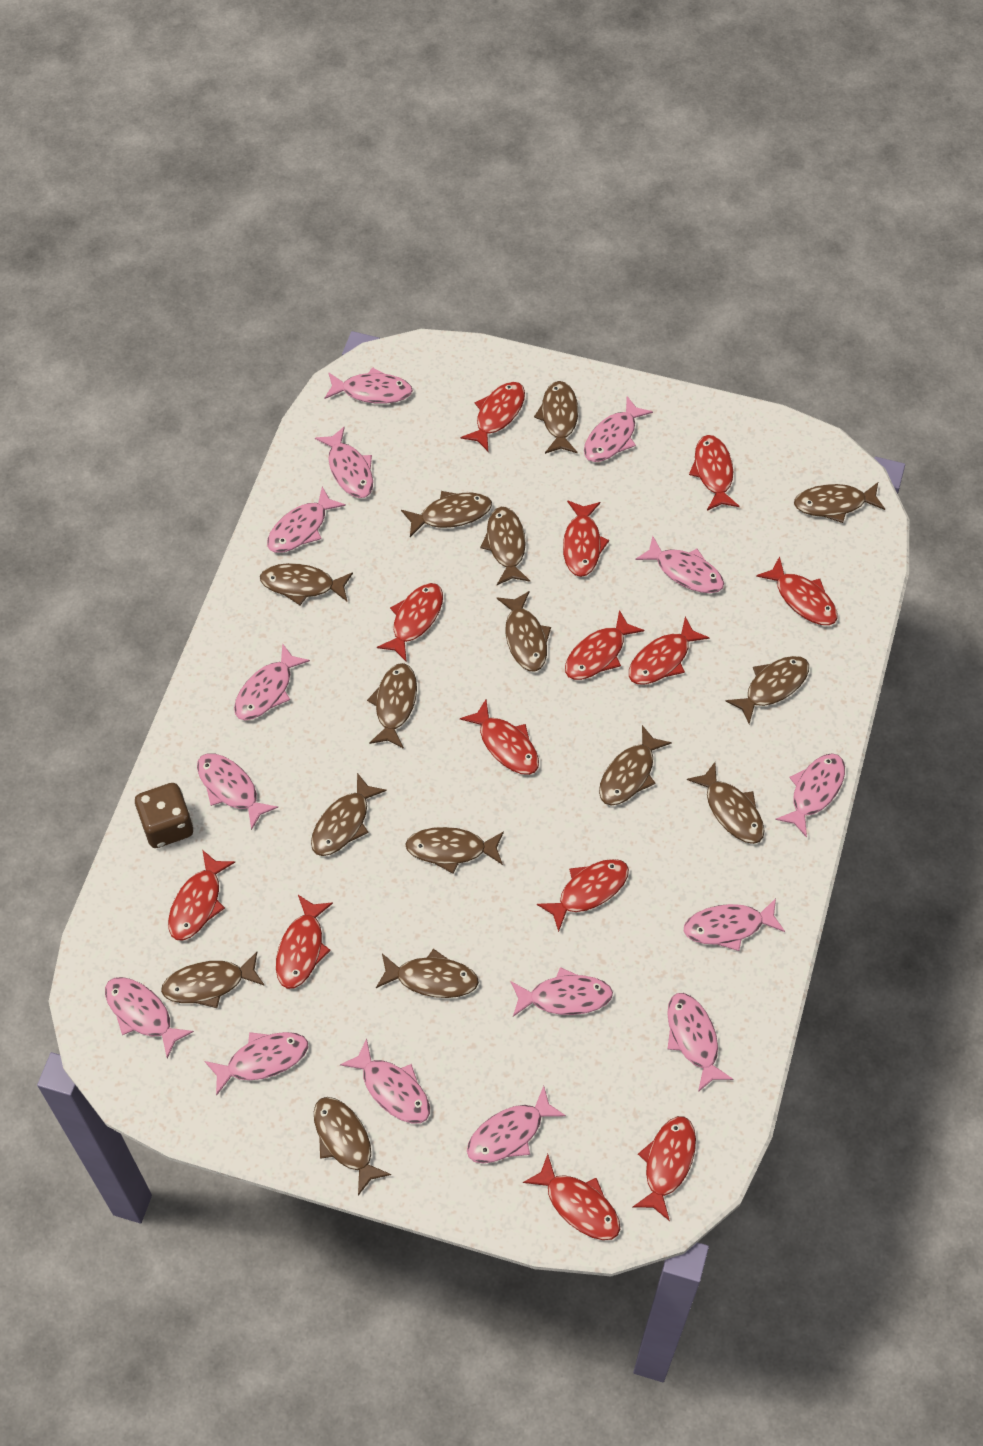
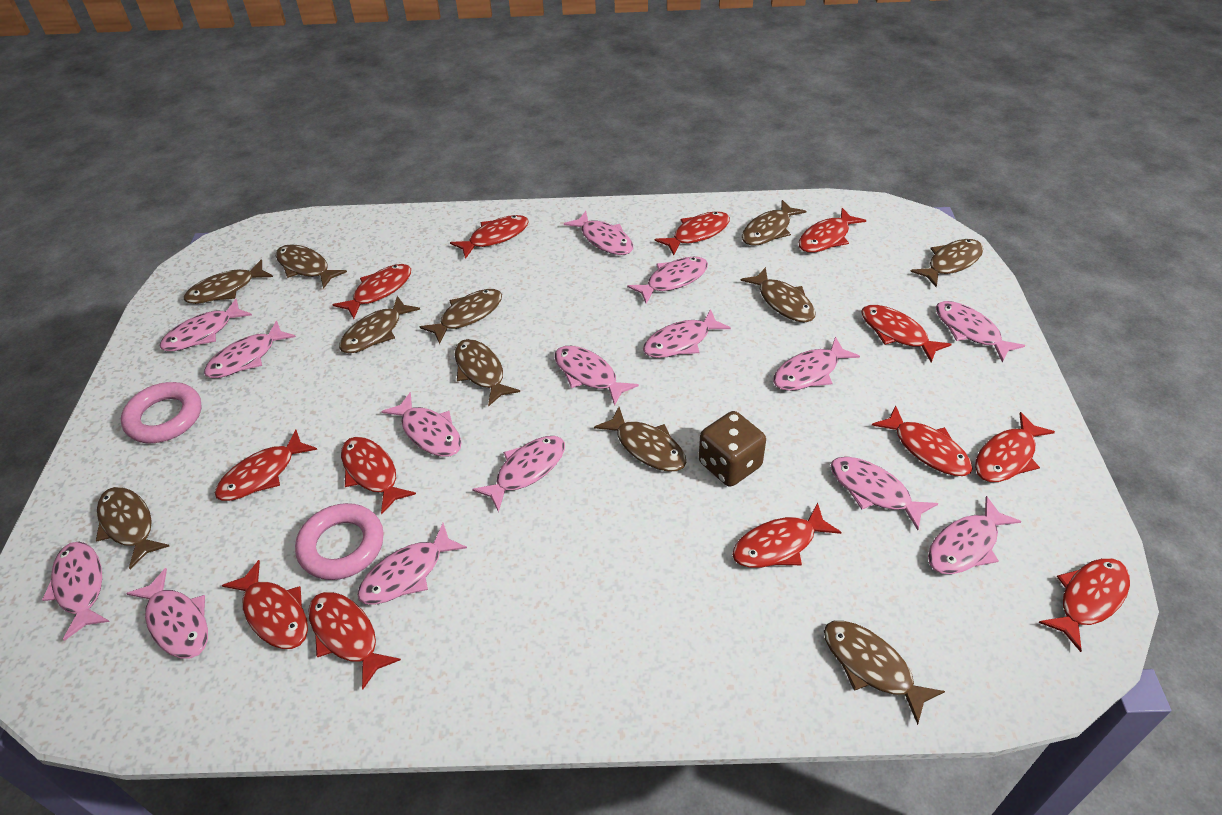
brown fish: [161,952,265,1008] [260,563,353,605] [311,773,387,856] [314,1097,391,1196] [367,663,417,749] [376,949,479,998] [401,491,492,537] [405,827,504,874] [480,507,530,585] [497,591,551,672] [534,381,578,454] [599,725,672,806] [687,762,765,844] [726,656,809,724] [794,482,885,523] = 15 -> [96,487,169,569] [184,260,273,304] [276,244,347,289] [339,296,420,353] [420,289,502,344] [455,339,520,407] [594,407,686,472] [740,267,816,322] [742,200,806,246] [824,621,945,725] [910,239,983,287] = 11
pink ring: none = 0 -> [121,382,202,443] [295,503,384,580] = 2

